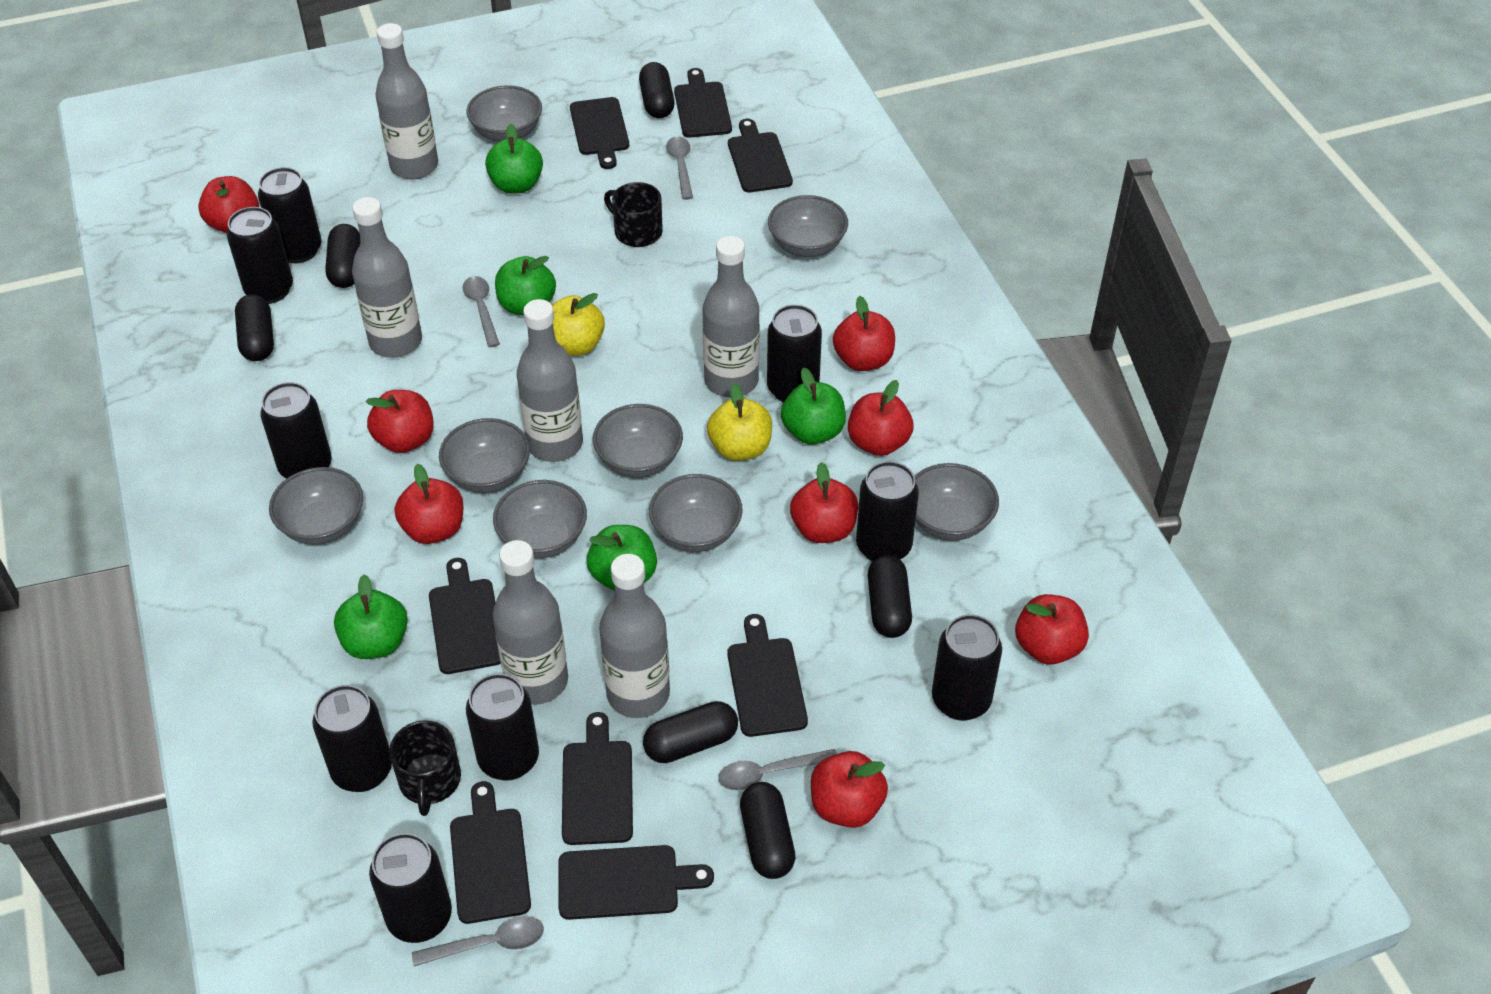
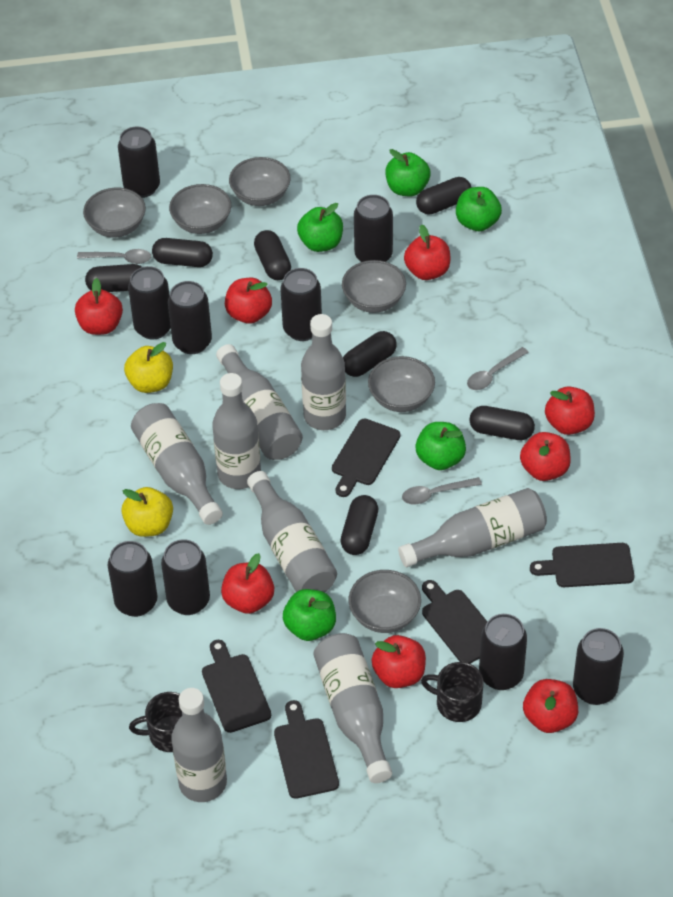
black capsule: [235,294,274,361] [325,224,360,288] [639,62,675,118] [643,701,738,763] [740,782,795,879] [868,555,912,638] = 6 -> [85,264,142,292] [152,238,213,267] [254,230,291,280] [340,495,378,555] [343,331,397,377] [416,177,471,215] [469,406,535,440] = 7
black cutting board: [429,558,501,674] [450,781,531,924] [558,845,714,920] [562,712,633,845] [570,97,629,169] [674,68,732,138] [727,614,808,737] [728,119,793,192] = 8 -> [202,640,271,733] [274,700,339,799] [332,418,400,497] [422,580,487,664] [530,543,635,587] = 5
grey bottle: [352,197,422,358] [376,23,438,179] [493,540,568,705] [517,299,583,462] [599,554,670,718] [702,236,760,397] = 6 -> [131,403,223,525] [171,688,227,802] [212,373,261,489] [216,344,303,460] [247,471,337,593] [301,314,346,430] [313,633,392,783] [398,488,547,567] = 8
grey bowl: [269,467,363,545] [439,418,530,493] [467,85,542,142] [493,480,587,558] [593,404,683,478] [649,474,743,552] [768,195,848,257] [915,463,999,541] = 8 -> [83,188,146,237] [169,184,231,234] [229,157,291,206] [342,260,406,313] [349,570,421,633] [368,356,435,412] = 6
grey spoon: [412,916,544,966] [463,276,500,347] [666,136,693,200] [718,749,837,790] = 4 -> [77,249,151,264] [402,477,482,504] [467,347,528,390] = 3

